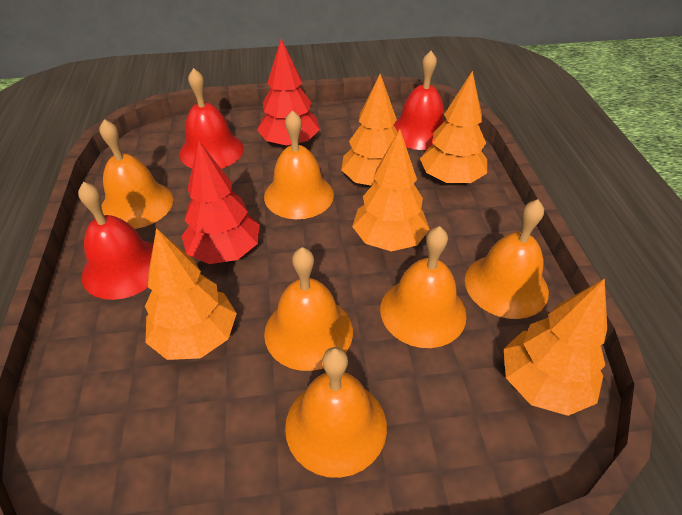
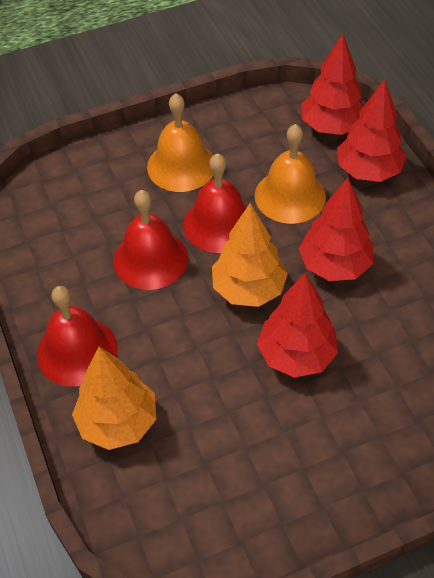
orange bell: [99,119,173,229] [264,110,334,219] [264,247,353,371] [285,347,387,478] [380,226,467,348] [465,199,549,319] = 6 -> [147,94,213,192] [255,124,326,224] = 2
orange tree: [145,228,237,360] [341,74,398,186] [352,129,429,251] [420,71,487,185] [504,278,607,416] = 5 -> [72,347,156,450] [212,203,288,307] = 2
red tree: [182,141,260,264] [257,39,320,147] = 2 -> [257,273,338,378] [299,178,373,281] [301,33,364,135] [337,79,406,182] = 4

